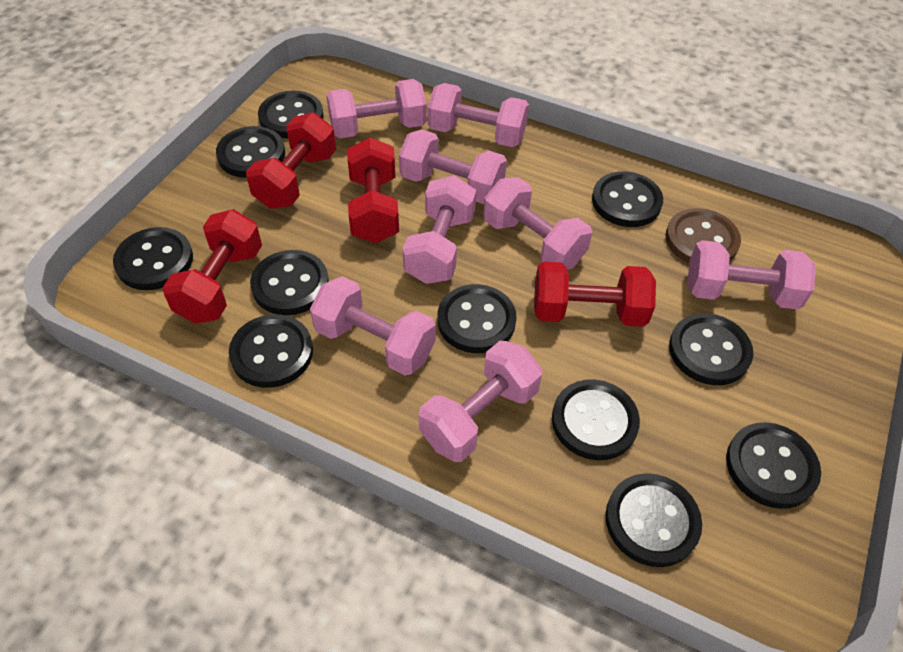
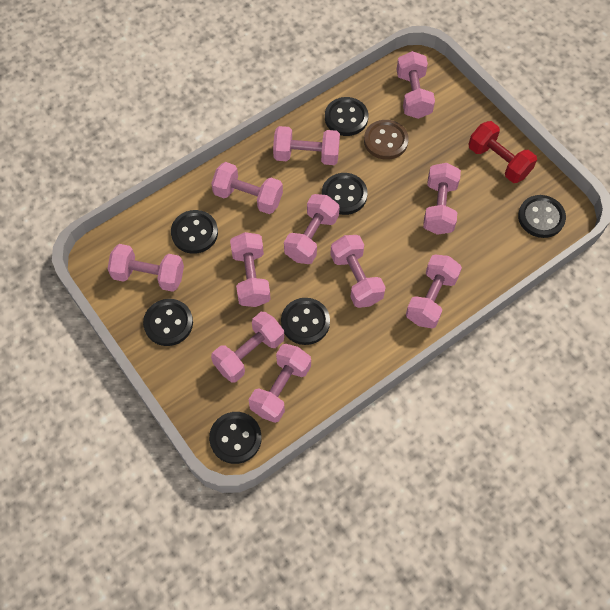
black button: [113,227,193,290] [216,126,285,178] [229,314,313,388] [250,250,329,315] [258,91,324,138] [437,284,517,353] [552,379,640,460] [592,171,663,227] [605,473,702,567] [669,313,753,385] [726,422,821,509] = 11 -> [143,299,193,346] [171,210,218,254] [209,412,262,464] [281,298,330,345] [322,173,368,215] [325,97,368,136] [518,195,566,238] = 7
pink dumbbell: [310,276,436,376] [326,79,427,138] [399,129,507,204] [403,175,476,284] [419,341,542,462] [428,83,529,147] [483,177,592,270] [687,240,816,310] = 8 -> [108,244,184,292] [211,162,283,214] [211,312,284,382] [230,232,271,307] [249,344,311,423] [273,126,340,165] [284,194,340,264] [330,235,386,308] [397,51,435,119] [406,254,462,328] [423,163,461,235] = 11
red dumbbell: [163,209,262,323] [246,113,336,209] [347,137,399,243] [534,262,656,327] = 4 -> [468,121,537,183] = 1

